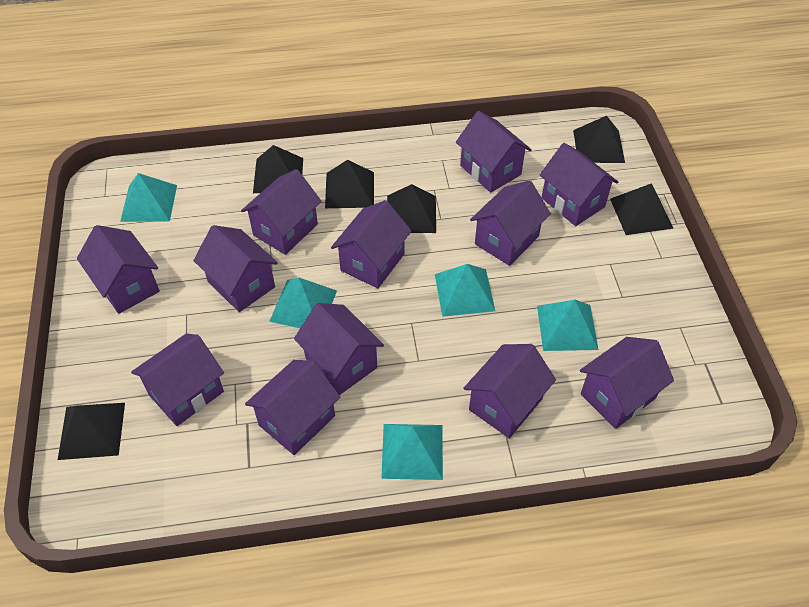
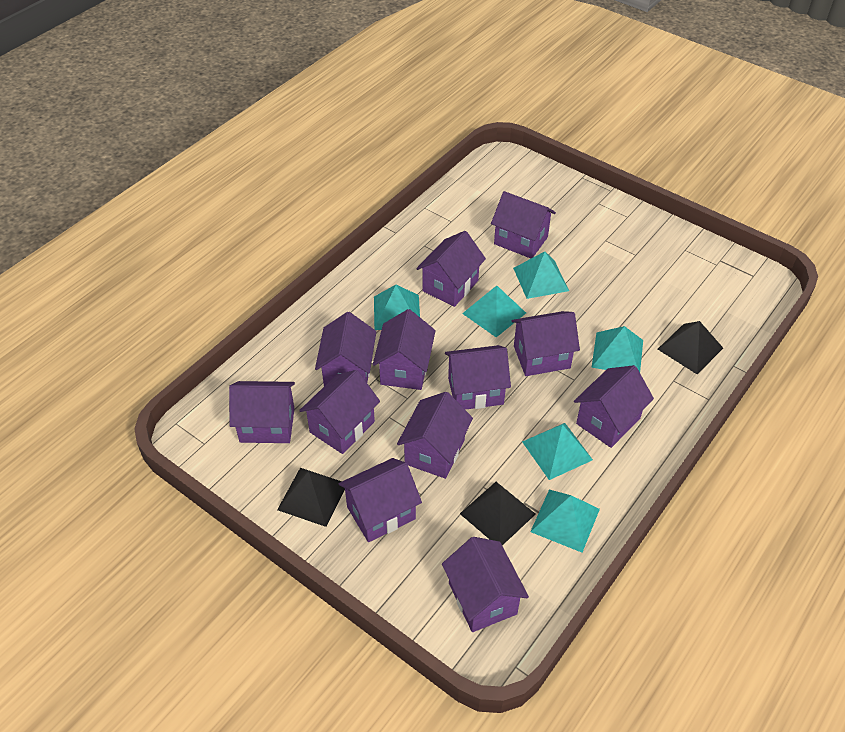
black pyramid: [58,403,125,460] [253,145,303,193] [325,160,374,208] [387,184,436,233] [573,116,625,163] [610,183,674,235] = 6 -> [277,468,345,527] [460,482,536,545] [658,321,723,374] = 3
turquoise pyramid: [120,173,177,222] [269,278,337,328] [381,424,443,480] [435,264,495,317] [537,300,598,351] = 5 -> [374,285,420,330] [462,286,526,337] [513,251,569,299] [522,423,593,480] [530,490,600,553] [591,326,643,372] = 6

